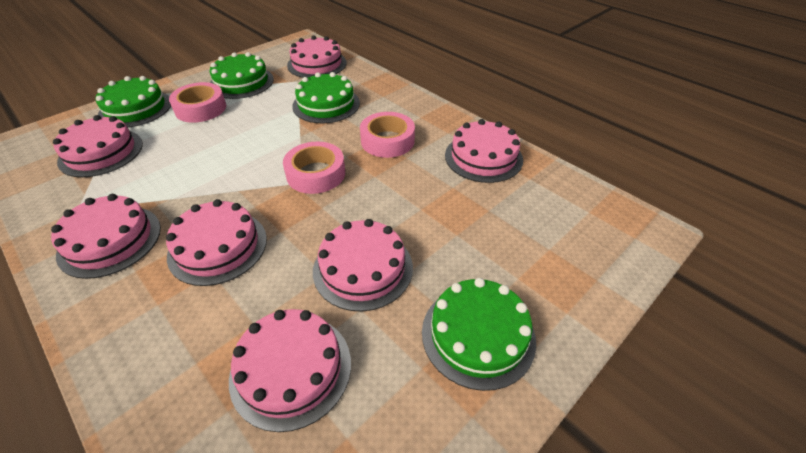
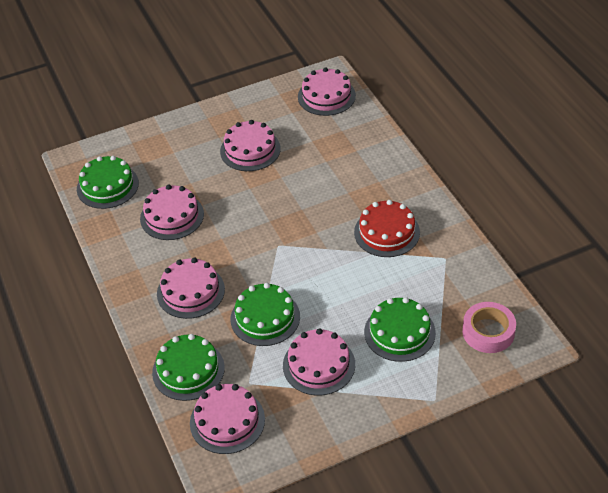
pink cake: [51,194,161,279] [53,115,143,177] [166,199,267,286] [229,309,351,432] [287,36,347,78] [313,219,413,311] [445,119,523,183] = 7 -> [140,185,204,240] [157,258,225,319] [190,384,265,454] [220,120,281,171] [283,328,355,396] [298,67,356,116] = 6
pink tape: [169,82,226,123] [283,141,345,194] [360,112,415,158] = 3 -> [462,302,516,353] = 1
red cake: none = 0 -> [354,200,420,257] = 1

